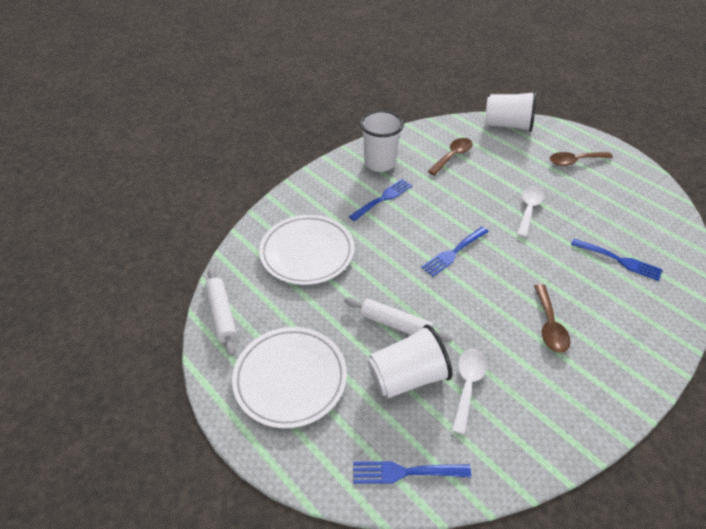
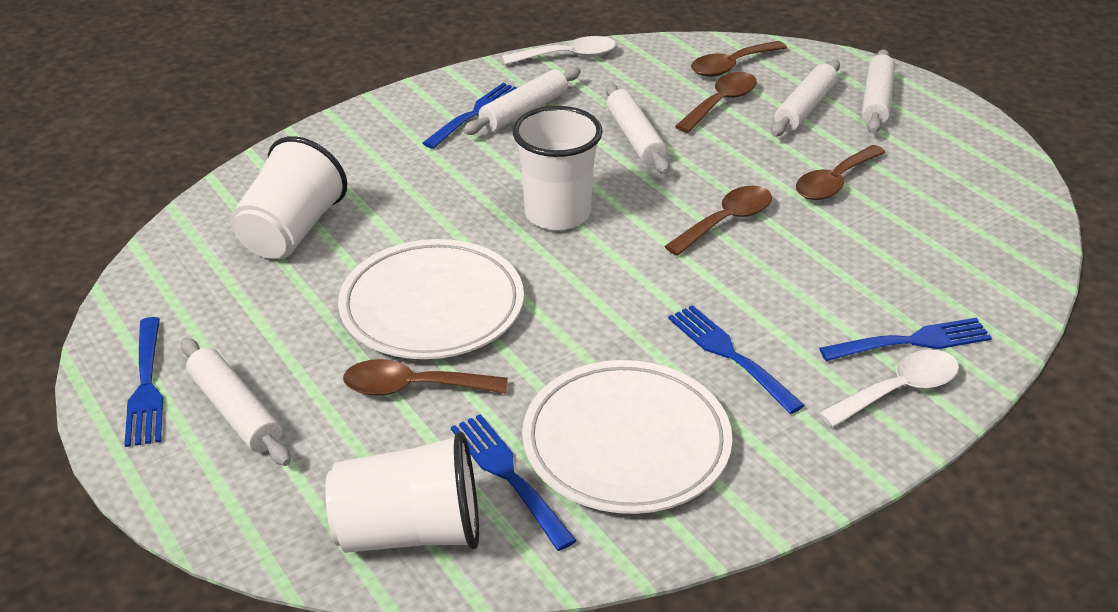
blue fork: [349,179,412,221] [353,461,471,484] [421,227,489,277] [571,239,663,281] = 4 -> [124,317,163,447] [423,83,517,149] [451,414,577,551] [668,305,805,414] [819,318,992,361] = 5
brown spoon: [428,138,473,176] [534,284,571,353] [550,152,613,166] = 3 -> [343,359,508,396] [664,186,772,256] [675,72,757,133] [691,41,787,77] [796,145,886,200] = 5
white rolling pin: [205,268,237,356] [344,297,452,343] = 2 -> [181,338,291,466] [463,67,581,135] [605,83,670,174] [771,60,840,137] [862,49,895,134] = 5

